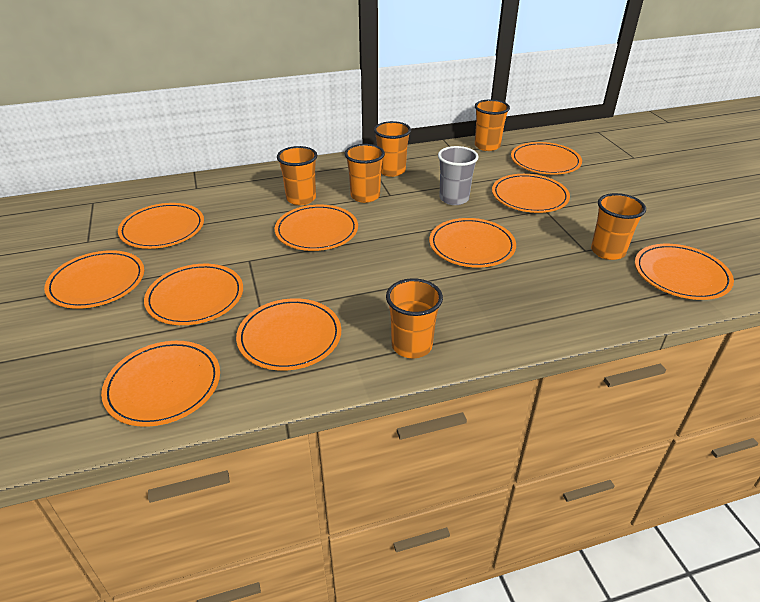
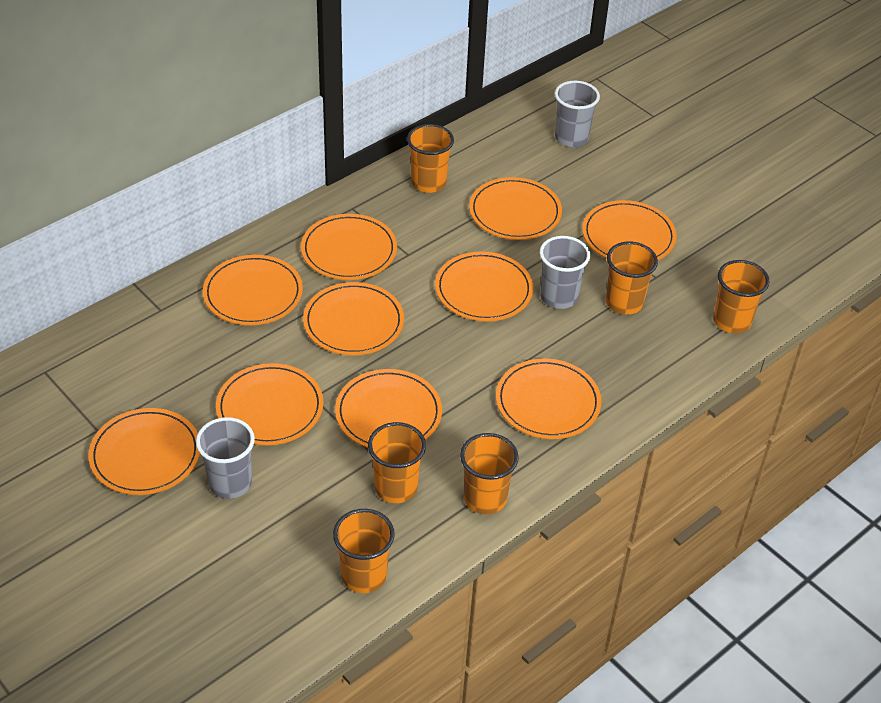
grey cup: [438,146,479,205] = 1 -> [196,417,255,499] [540,236,590,309] [555,81,600,147] = 3

